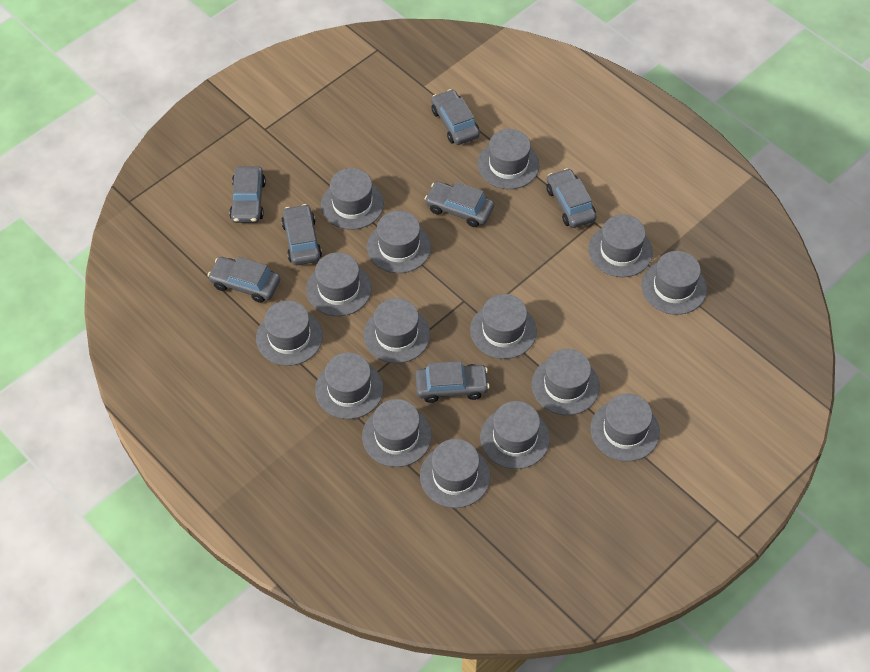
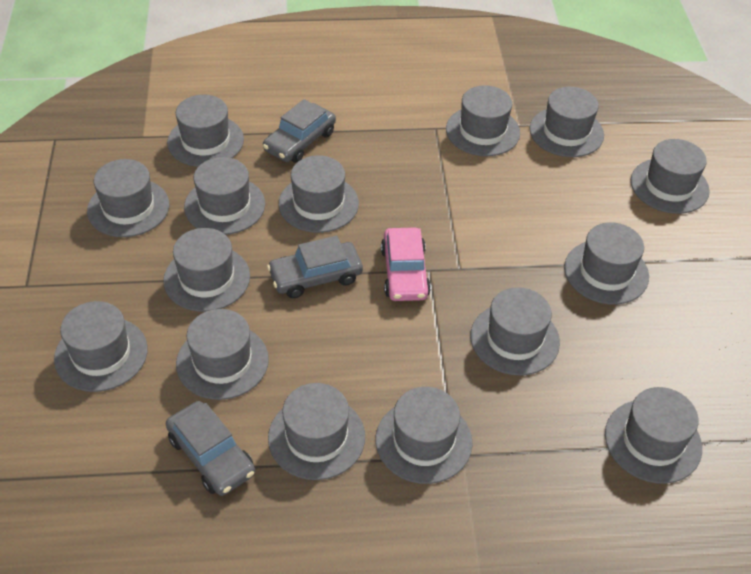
grey car: [208,257,280,303] [229,166,266,223] [281,204,322,265] [415,361,490,403] [425,182,495,227] [431,89,480,145] [547,168,597,228] = 7 -> [166,401,255,496] [263,99,336,163] [267,236,363,298] = 3
pink car: none = 0 -> [381,228,431,301] = 1

